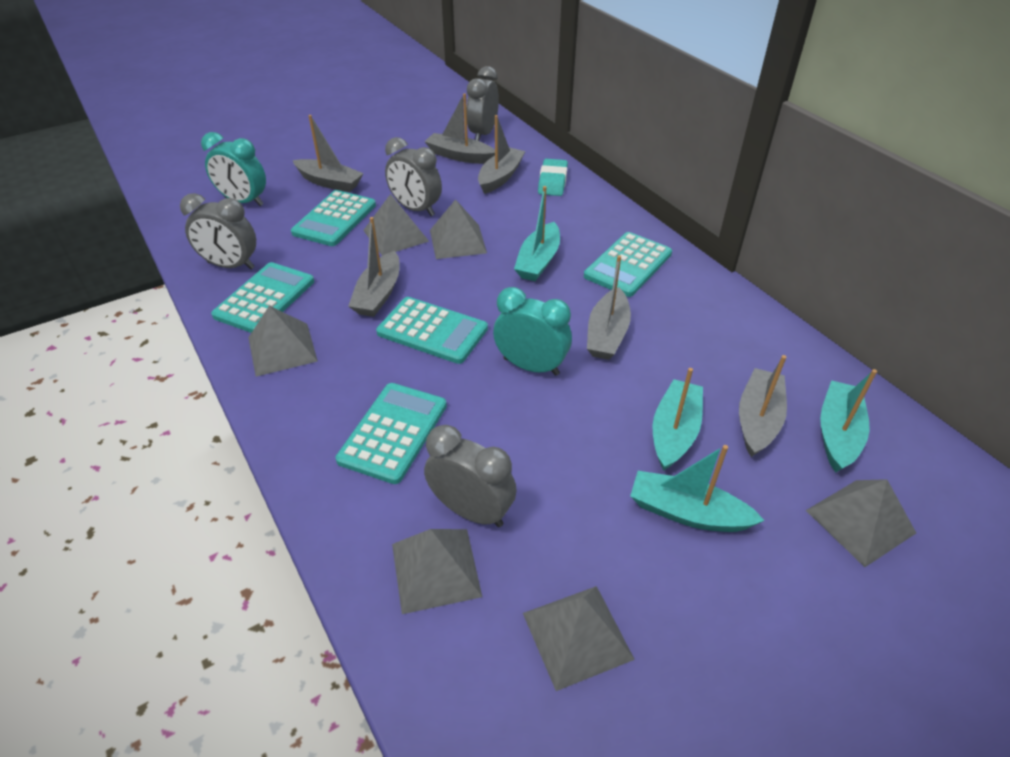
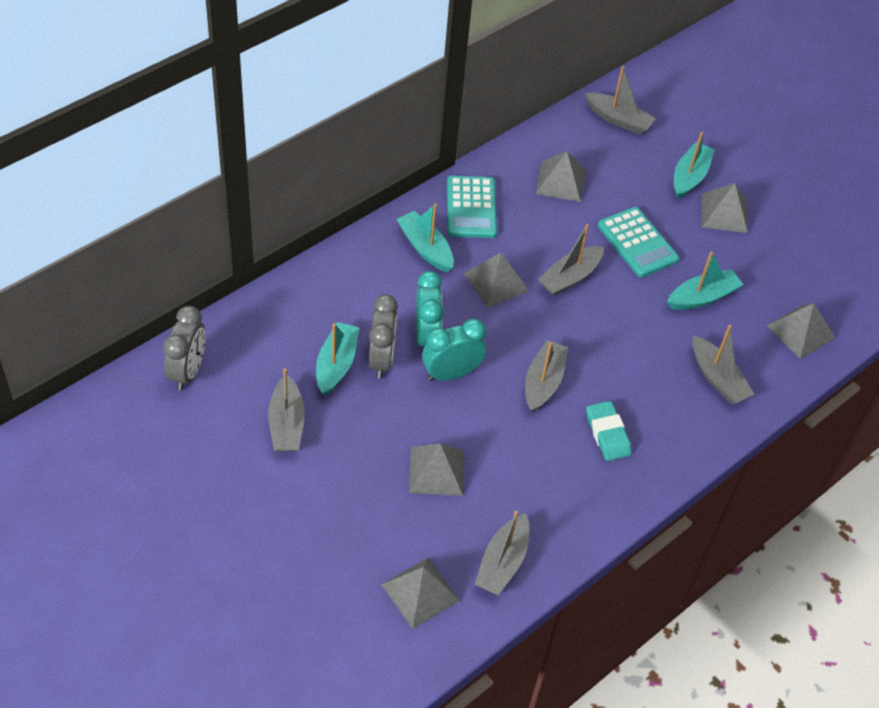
grey clock: [180,193,256,269] [385,137,442,216] [424,425,517,527] [467,66,499,141] = 4 -> [163,306,206,390] [369,294,398,379] = 2
turquoise calculator: [211,262,314,333] [291,190,376,246] [336,383,447,484] [376,297,488,364] [584,232,672,297] = 5 -> [447,176,497,238] [598,207,679,278] = 2

